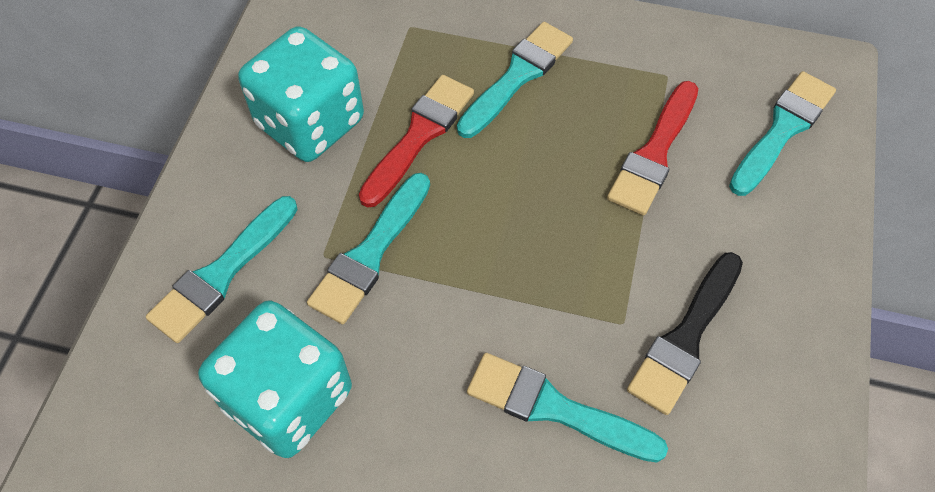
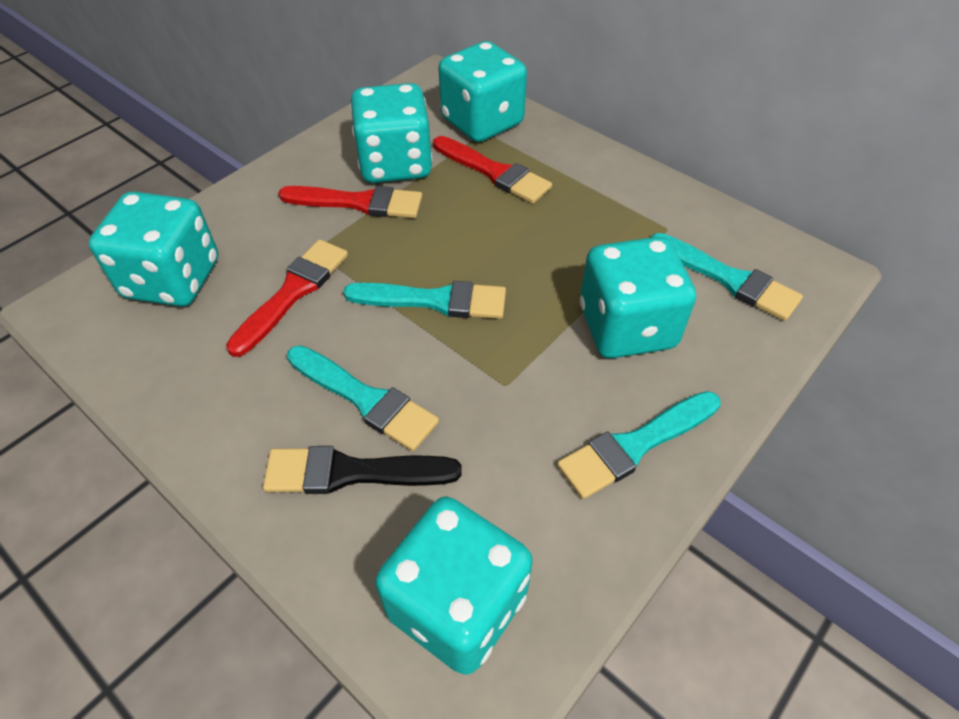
red brush: [359,75,474,208] [607,81,698,215] = 2 -> [226,239,348,357] [278,186,422,218] [433,136,552,204] = 3
turquoise brush: [146,196,298,343] [307,173,430,324] [457,22,573,138] [467,353,668,463] [729,71,836,196] = 5 -> [287,345,439,451] [343,281,506,319] [557,391,721,499] [651,233,803,321] = 4
turquoise dice: [198,300,352,458] [238,26,364,162] = 2 -> [89,191,218,307] [350,83,433,183] [375,497,533,675] [438,41,527,142] [580,237,696,358] = 5

